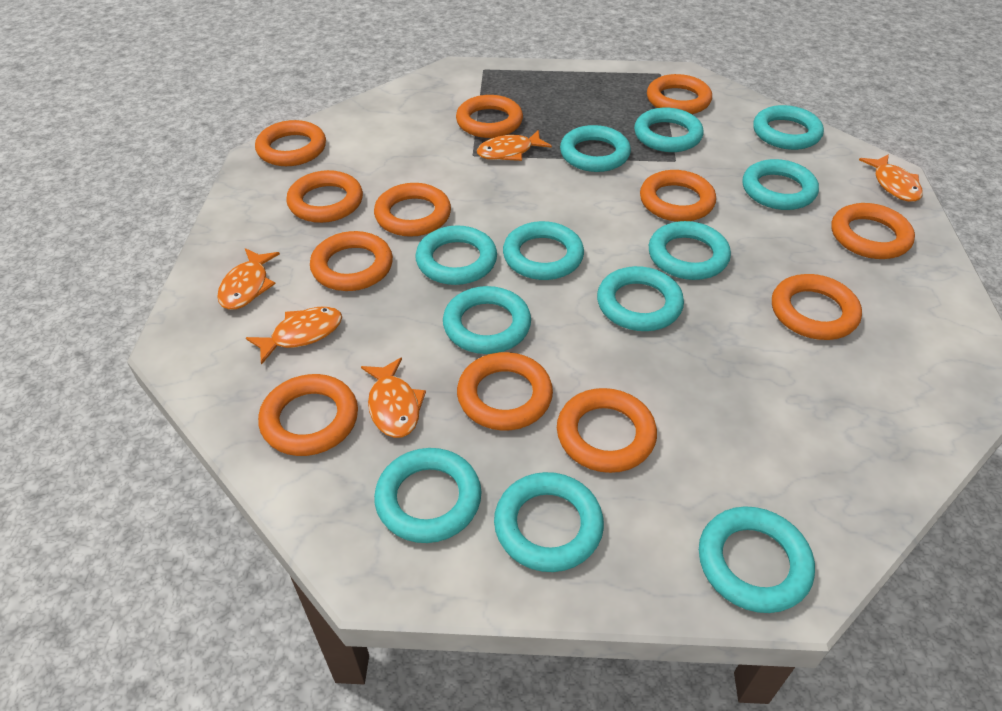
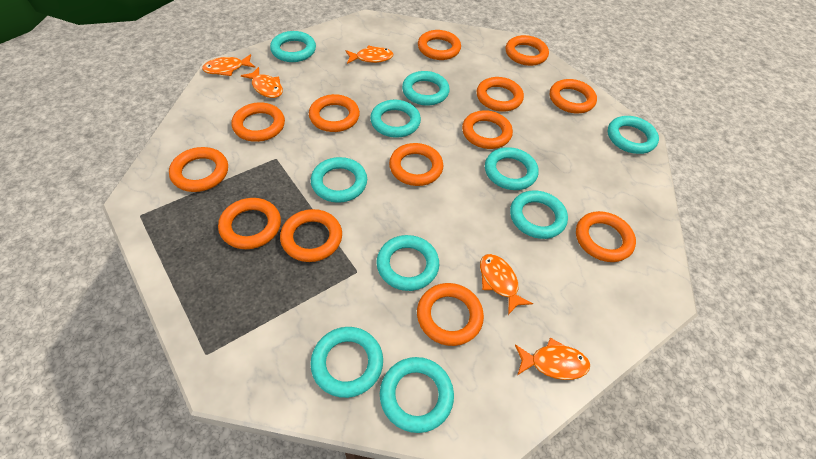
orange ring: [255,120,326,166] [258,374,358,456] [286,170,363,223] [310,231,393,291] [374,183,451,237] [456,95,523,138] [457,352,553,431] [557,388,657,473] [640,170,716,222] [647,74,712,114] [772,274,862,340] [831,203,915,259] = 12 -> [169,147,228,192] [218,198,281,249] [232,102,285,142] [280,209,342,262] [309,94,360,132] [389,143,443,186] [417,283,484,346] [418,30,461,60] [462,110,513,149] [476,77,524,112] [506,35,549,66] [550,79,597,114] [576,211,636,262] = 13
turquoise ring: [374,448,481,543] [415,225,497,285] [443,286,531,354] [494,472,604,572] [503,221,584,280] [560,125,631,172] [597,266,684,331] [634,108,704,152] [649,221,731,280] [699,506,815,613] [743,159,819,210] [753,105,824,150] = 12 -> [270,31,316,62] [311,157,367,203] [311,327,383,398] [370,100,421,138] [377,235,439,291] [380,357,454,433] [402,71,450,106] [485,147,539,190] [510,190,568,239] [608,116,659,154] = 10

